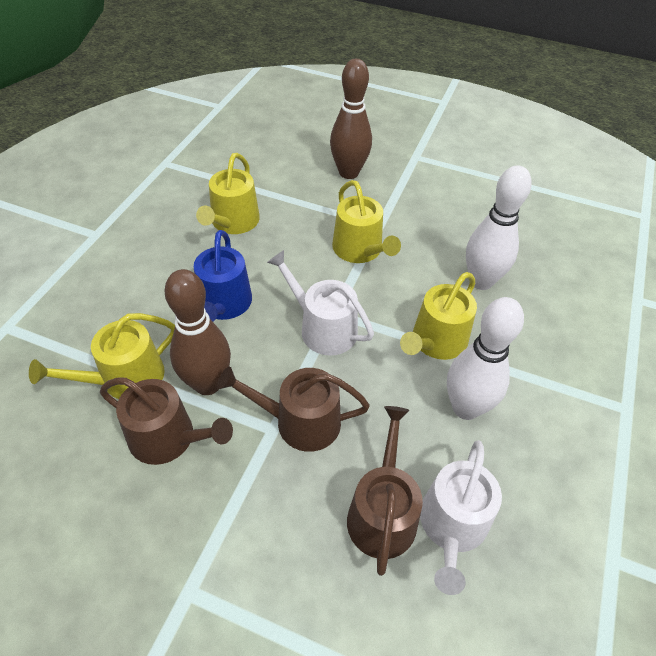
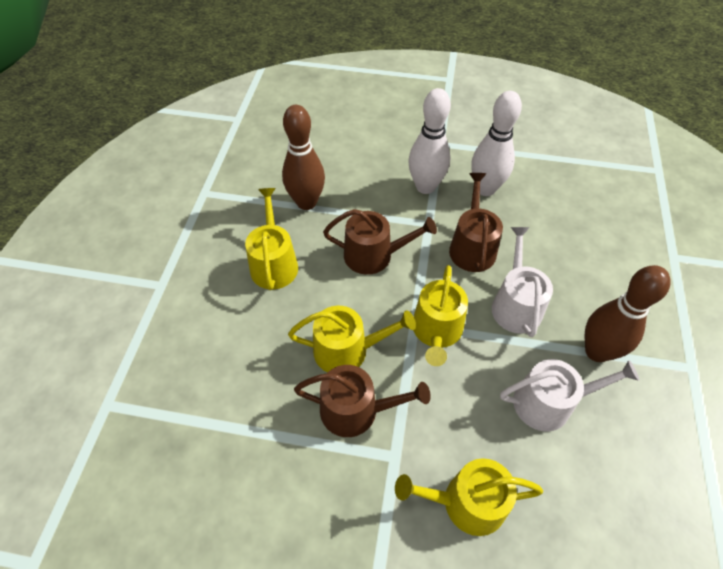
blue watering can: [194,230,252,322] = 1 -> none = 0

